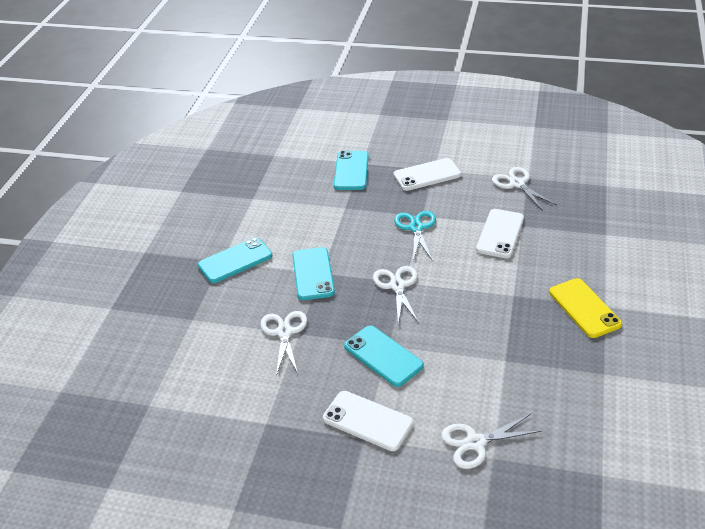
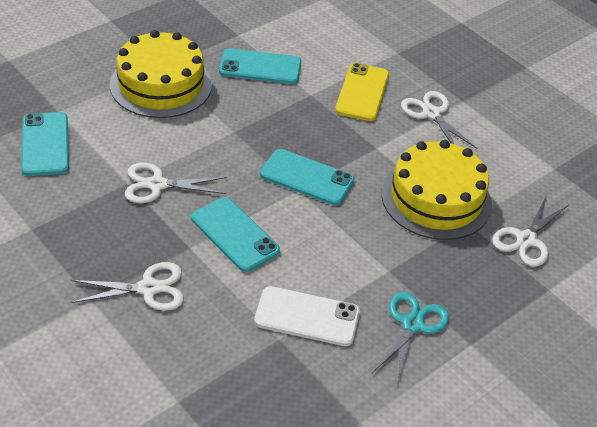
white phone: [323,391,413,451] [393,158,461,191] [476,209,524,258] = 3 -> [254,286,360,346] = 1
yellow cake: none = 0 -> [110,30,212,118] [382,140,492,240] = 2

